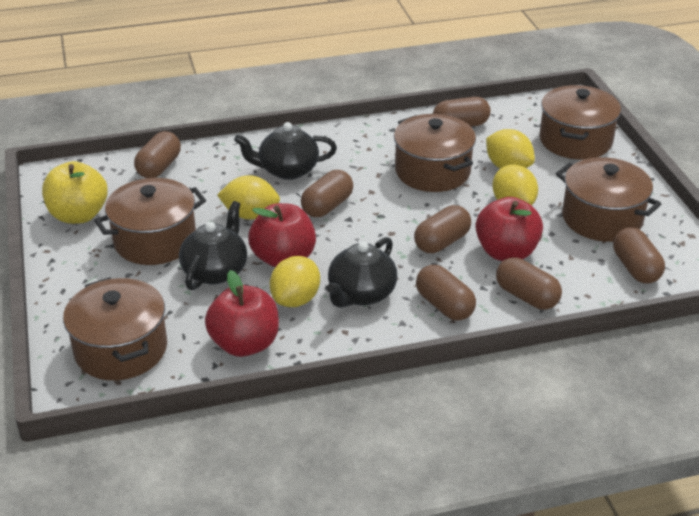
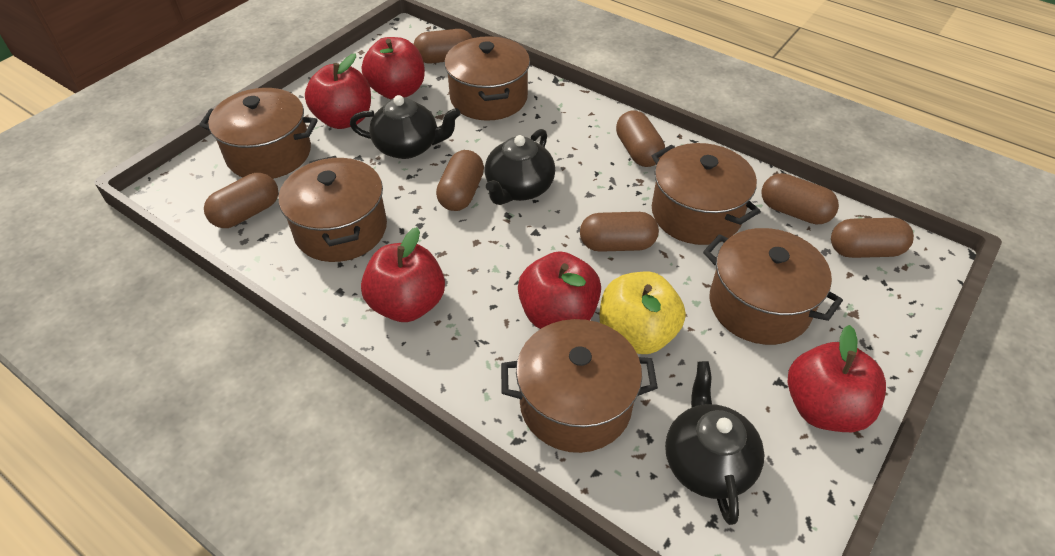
brown pot: [63,277,167,380] [94,178,206,265] [394,114,476,192] [539,85,621,159] [556,157,661,242] = 5 -> [199,88,318,179] [279,156,387,262] [444,36,530,121] [501,319,658,453] [652,143,760,245] [703,228,843,345] = 6
red apple: [205,270,279,357] [248,203,316,267] [476,197,543,261] = 3 -> [305,53,371,129] [361,227,445,322] [362,37,425,99] [518,251,601,329] [788,325,886,432] = 5
yellow lemon: [217,175,280,220] [270,256,320,307] [486,129,535,169] [492,164,538,205] = 4 -> none = 0

